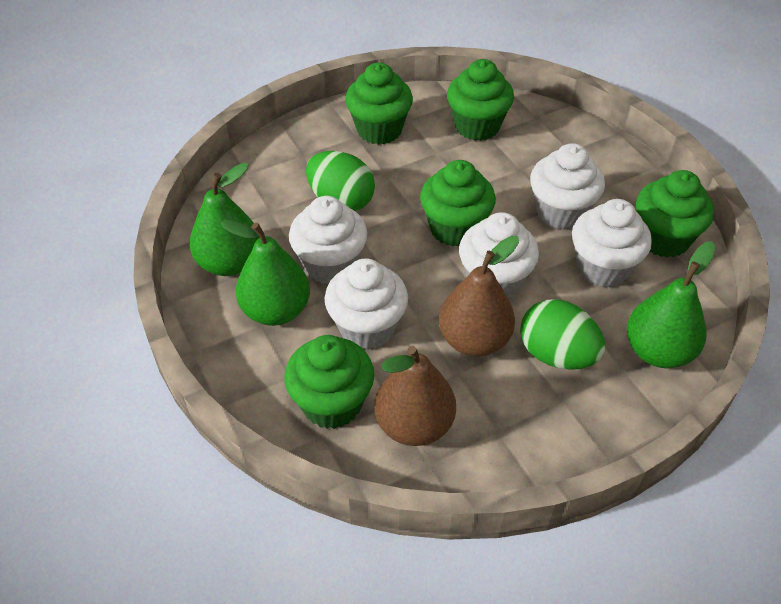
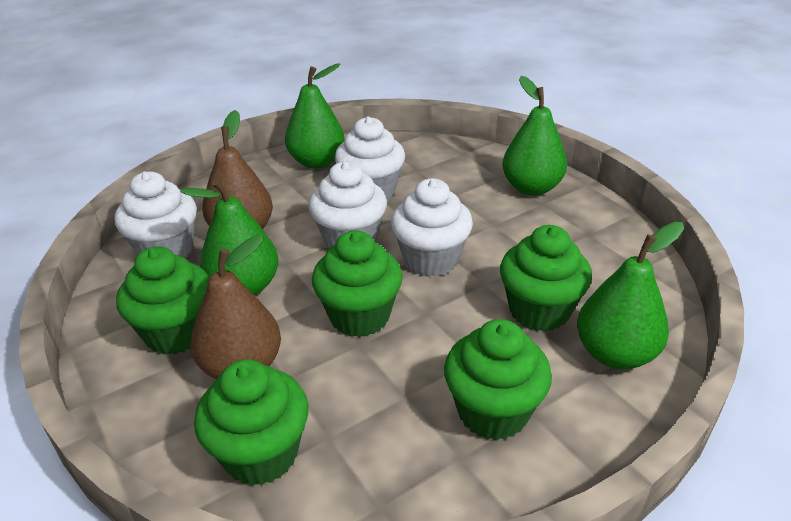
green egg: [306,151,375,211] [520,299,605,370] = 2 -> none = 0
green pear: [190,163,260,276] [220,219,310,326] [627,241,715,368] = 3 -> [180,179,279,295] [285,63,345,169] [502,76,567,196] [577,222,684,369] = 4
white cupcake: [289,196,367,284] [324,258,408,350] [459,212,539,298] [530,143,605,230] [572,199,652,287] = 5 -> [115,171,197,258] [309,161,387,249] [335,116,405,200] [391,179,473,277] = 4

